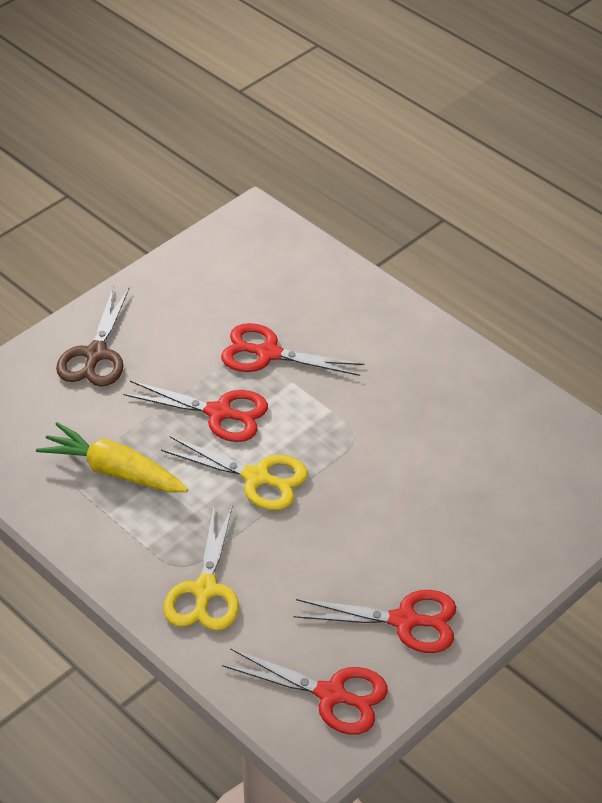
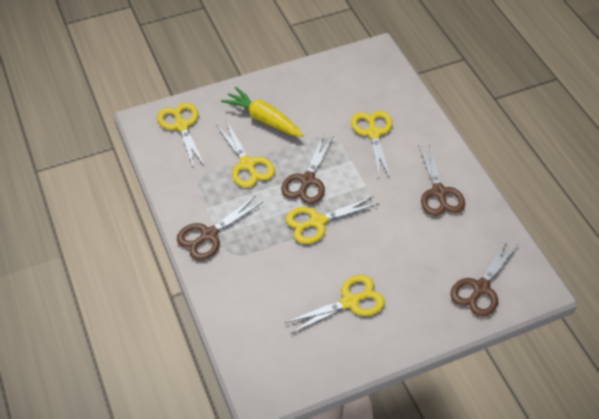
brown scissors: [56,288,129,386] = 1 -> [177,196,263,260] [281,135,333,204] [418,143,465,216] [451,238,519,317] = 4
red scissors: [123,381,268,442] [221,323,364,376] [222,648,388,735] [294,590,456,653] = 4 -> none = 0
yellow scissors: [161,436,308,510] [163,505,239,631] = 2 -> [157,103,204,168] [216,121,275,188] [285,275,385,334] [286,196,378,244] [351,111,392,179] = 5

